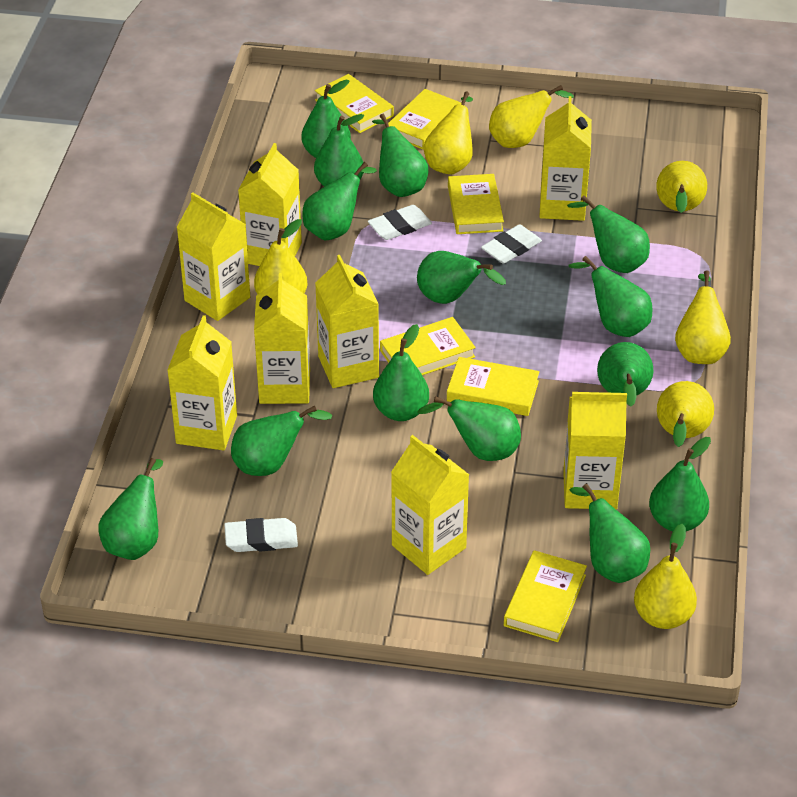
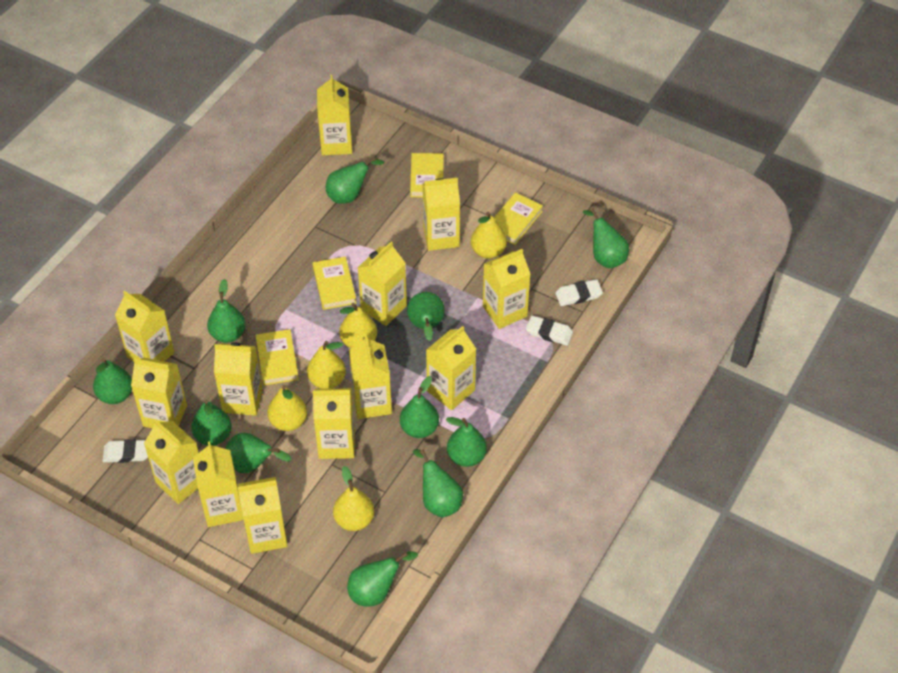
green pear: [98,458,163,560] [231,405,333,476] [302,79,351,158] [302,162,377,240] [314,114,364,187] [372,114,428,197] [373,324,429,421] [417,251,506,304] [417,396,521,461] [567,195,650,273] [569,256,652,337] [570,483,650,583] [597,342,653,406] [649,437,711,531] = 14 -> [93,358,132,404] [191,399,232,446] [207,279,245,343] [226,433,292,473] [326,157,384,204] [347,551,418,607] [400,376,439,438] [407,292,445,341] [413,449,463,517] [446,417,487,467] [583,208,629,268] = 11
yellow book: [315,74,394,133] [380,317,476,375] [388,89,461,150] [447,357,539,416] [448,174,504,234] [504,550,587,642] = 6 -> [256,329,299,385] [313,257,357,310] [410,153,444,197] [494,192,543,245] = 4
yellow carton: [168,315,237,451] [177,192,250,321] [238,143,302,266] [254,273,310,404] [315,255,379,388] [391,435,469,575] [539,96,592,221] [563,392,627,509] = 8 -> [115,291,174,362] [131,357,187,428] [144,419,199,504] [193,442,243,527] [214,342,263,416] [238,477,288,554] [313,388,355,459] [317,75,352,155] [349,335,392,419] [358,242,407,326] [422,178,460,251] [426,326,476,410] [483,249,530,329] = 13
yellow pear: [254,219,308,294] [424,92,473,174] [489,85,574,148] [634,524,697,629] [656,161,707,213] [657,381,714,447] [675,271,731,364] = 7 -> [267,385,307,431] [307,341,346,389] [333,466,374,531] [339,303,377,348] [471,212,507,258] = 5

